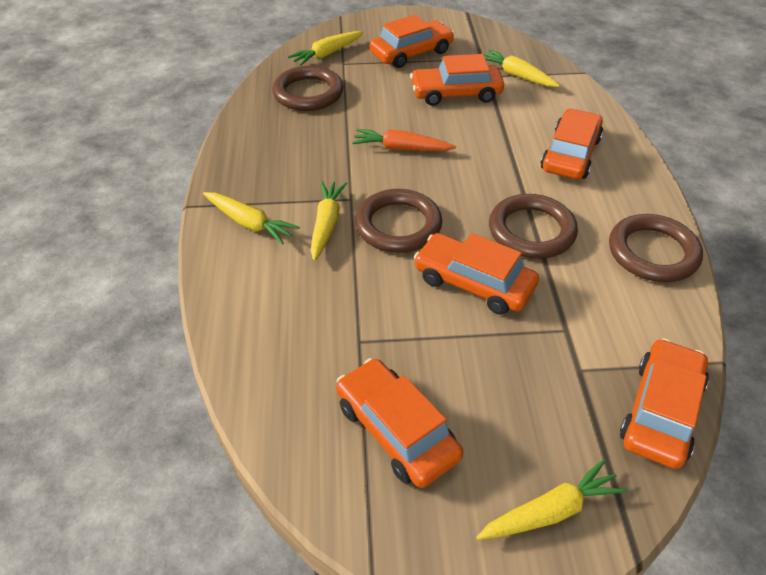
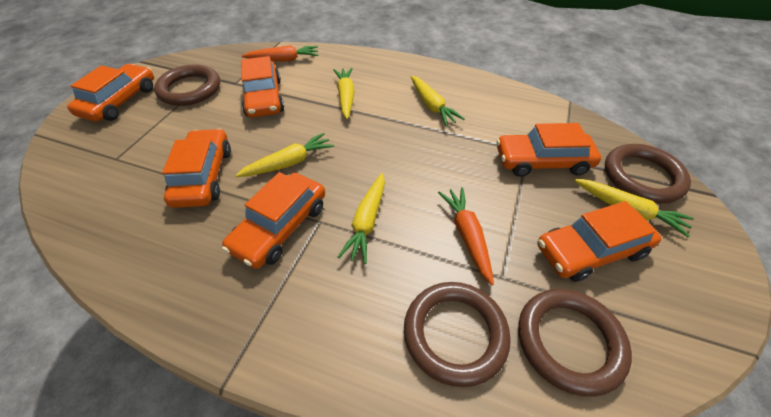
orange carrot: [352,129,456,151] = 1 -> [241,45,319,62] [438,187,494,285] = 2

